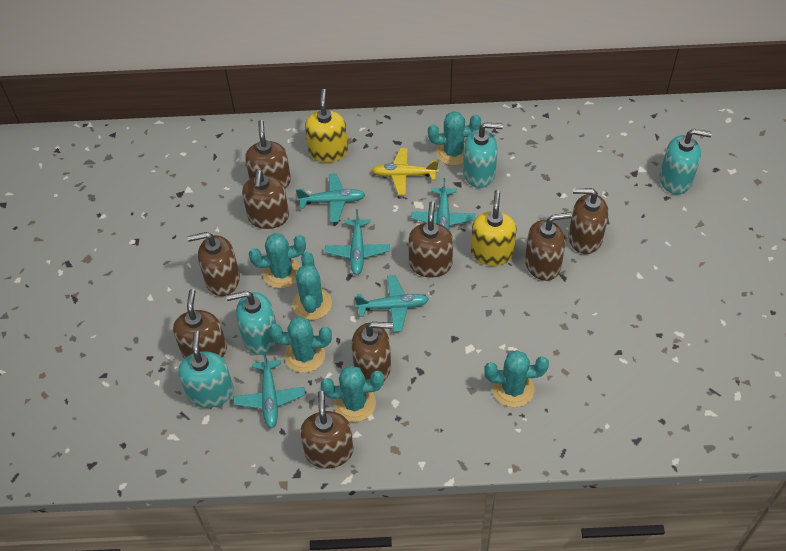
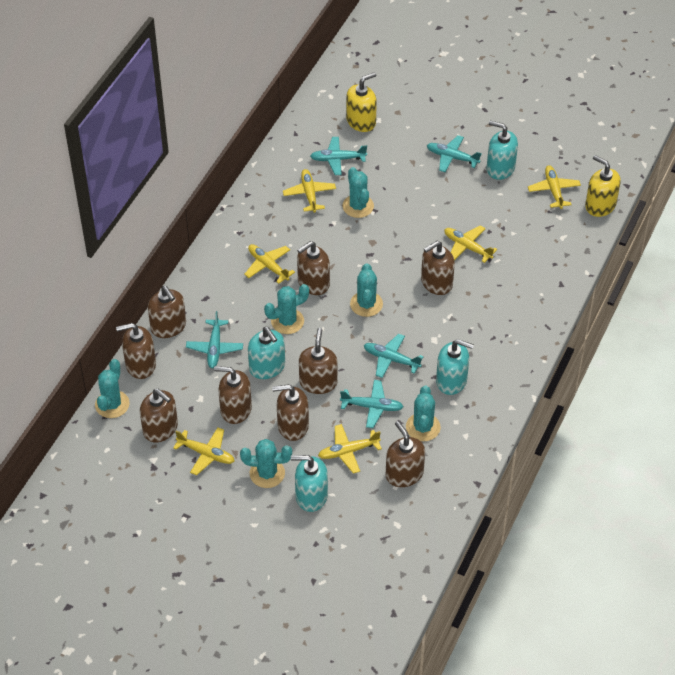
yellow plane: [371,148,439,195] = 1 -> [173,427,235,475] [244,244,295,284] [283,169,336,213] [318,424,382,474] [444,225,497,263] [528,165,581,209] = 6

